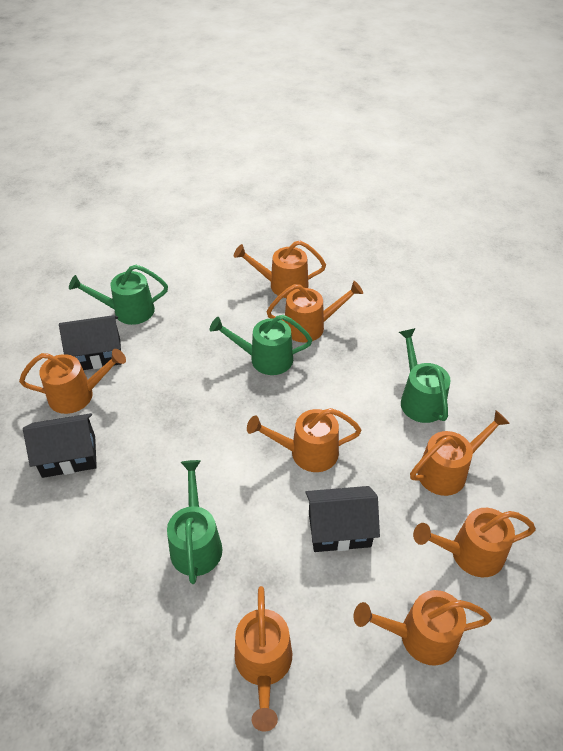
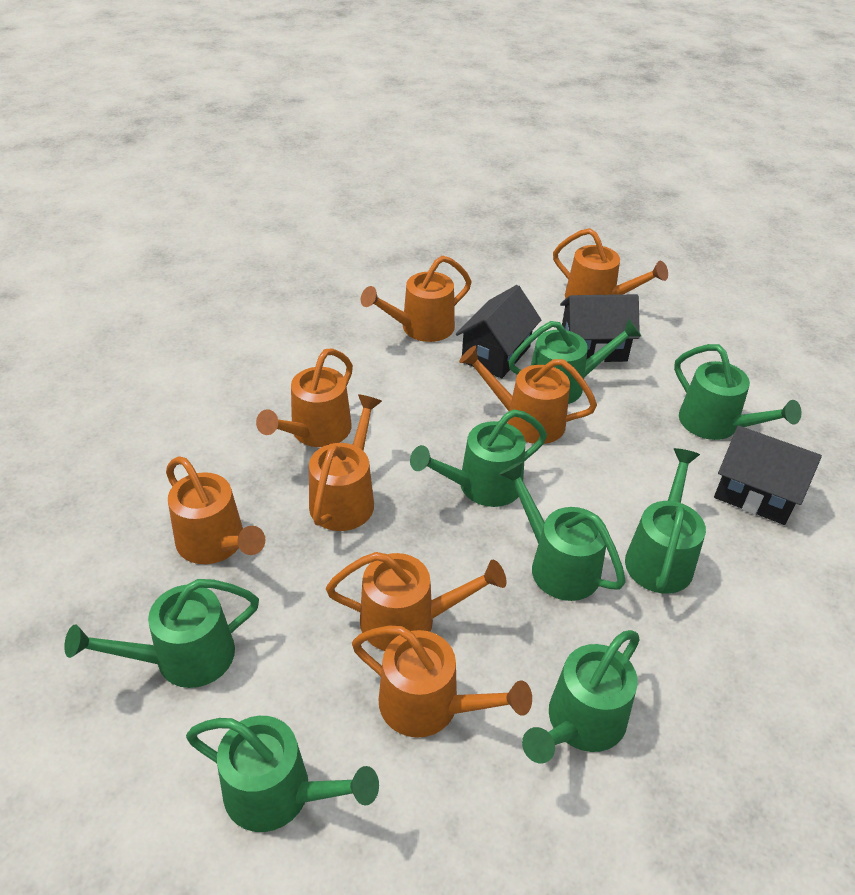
green watering can: [69,265,168,325] [167,460,222,584] [210,315,312,375] [399,328,451,423] = 4 -> [64,579,259,688] [186,716,379,832] [410,409,547,507] [500,461,626,601] [508,318,642,404] [522,630,640,763] [625,448,706,594] [674,344,802,440] = 8

